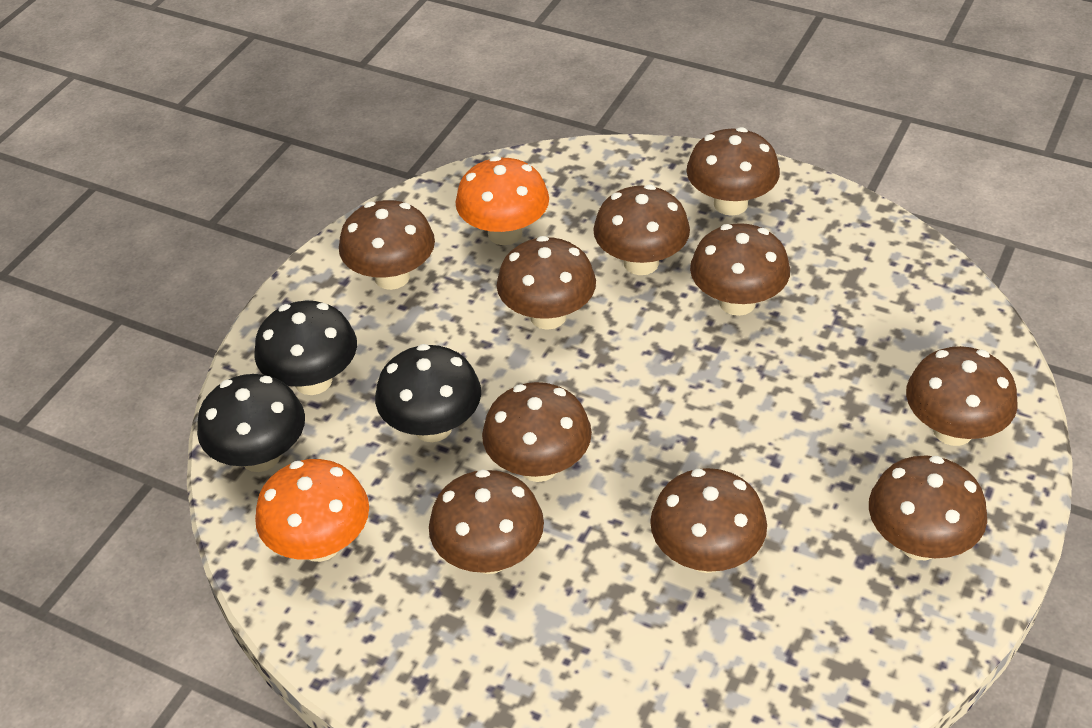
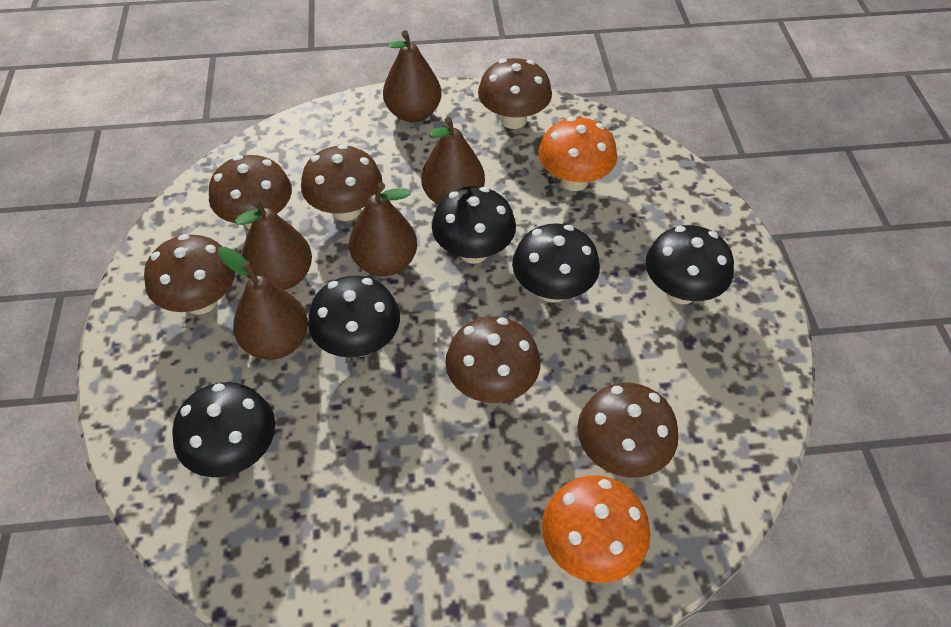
black mushroom: [197,374,305,472] [254,301,357,395] [375,344,481,442] = 3 -> [172,382,275,477] [308,276,400,358] [432,186,516,264] [512,223,600,303] [645,225,734,304] = 5
brown mushroom: [339,200,435,290] [429,469,544,574] [482,382,592,482] [497,236,596,330] [593,185,690,275] [650,468,767,573] [686,127,780,216] [690,223,790,316] [869,456,987,560] [906,346,1018,446] = 10 -> [144,234,235,315] [209,155,292,229] [301,144,383,221] [445,316,541,403] [478,58,552,129] [577,383,679,477] = 6
brown pear: none = 0 -> [218,247,308,360] [235,199,312,290] [349,182,417,276] [383,30,442,122] [421,117,485,205] = 5

